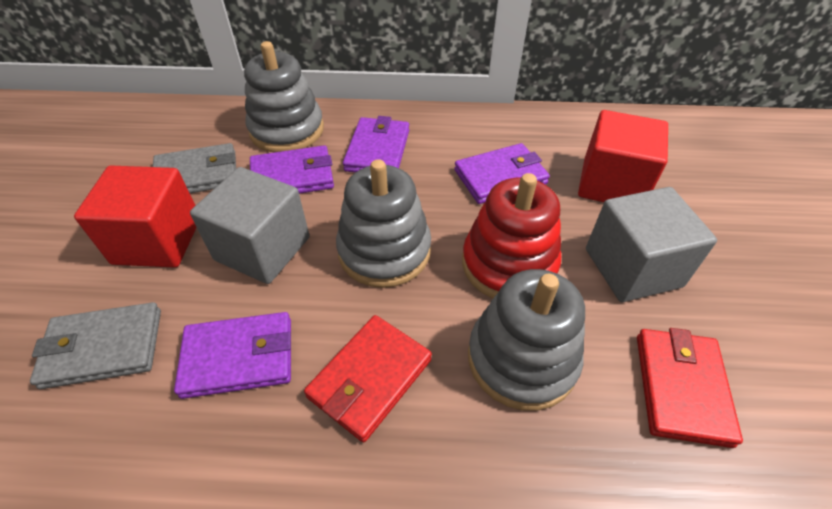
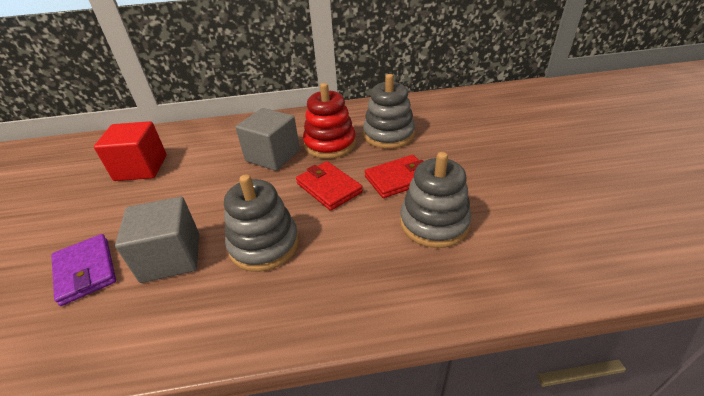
grey wallet: [30,302,161,389] [153,143,236,193] = 2 -> none = 0
purple wallet: [174,312,291,399] [250,145,334,194] [343,116,409,173] [454,143,550,204] = 4 -> [51,234,116,306] = 1
red cube: [74,166,197,268] [578,110,668,202] = 2 -> [94,121,167,181] = 1

